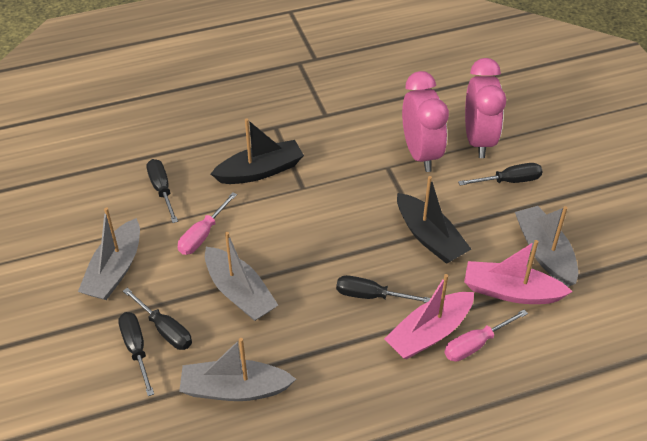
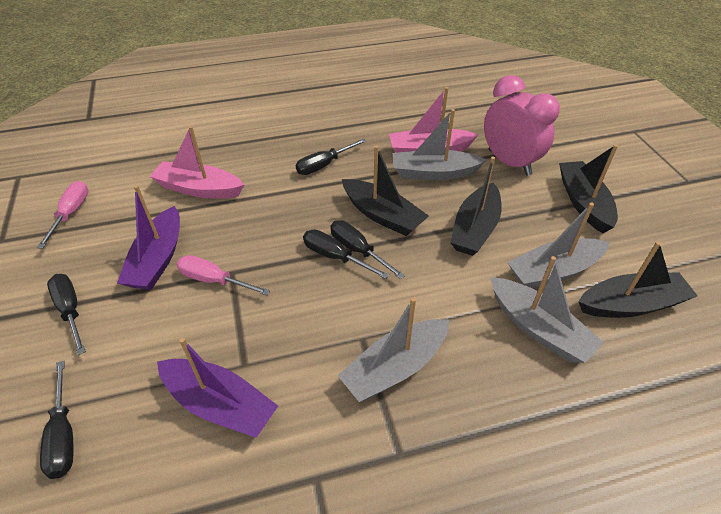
black boat: [211,118,304,184] [397,176,471,264] = 2 -> [342,146,429,236] [450,157,502,256] [559,144,618,233] [578,241,698,318] = 4
pink clock: [402,71,449,172] [465,58,506,158] = 2 -> [484,75,560,176] = 1
purple boat: none = 0 -> [117,185,180,290] [157,338,278,438] = 2

